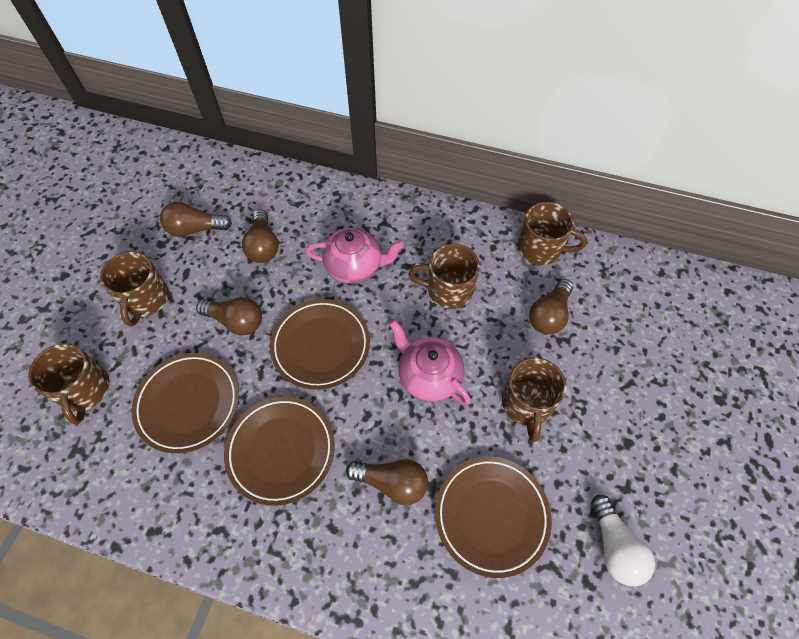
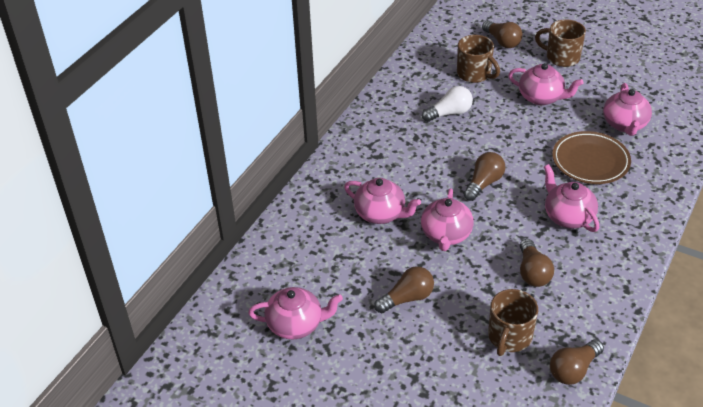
brown mug: [28,343,109,424] [100,251,169,327] [408,244,480,309] [502,357,567,442] [517,202,587,265] = 5 -> [457,35,500,83] [488,289,538,356] [535,19,586,67] = 3
brown plate: [132,353,239,454] [224,396,335,506] [270,299,370,390] [435,456,552,578] = 4 -> [552,131,631,184] = 1
pink teapot: [306,228,404,283] [389,320,471,405] = 2 -> [248,287,343,339] [344,178,421,224] [421,188,474,251] [508,63,583,105] [544,164,599,232] [603,83,652,136] = 6

